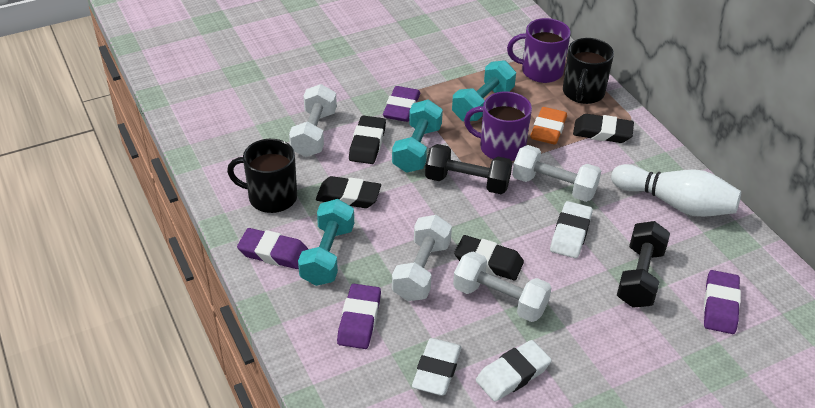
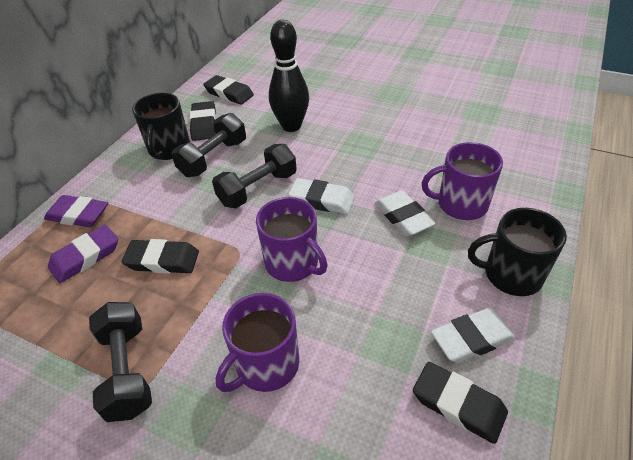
black bowling pin: none = 0 -> [269,20,309,132] = 1
black dumbbell: [425,144,512,194] [617,221,670,308] = 2 -> [89,302,152,422] [171,113,246,177] [212,144,297,208] = 3
orange eraser: [530,107,567,144] = 1 -> none = 0
purple eraser: [237,228,308,269] [337,284,381,349] [383,86,420,122] [704,270,741,334] = 4 -> [44,195,108,227] [48,225,118,283] = 2
purple mug: [464,92,532,161] [507,18,571,83] = 2 -> [216,293,299,392] [256,197,328,282] [422,142,503,220] = 3
turquoise dumbbell: [298,199,354,286] [392,100,443,173] [452,60,516,121] = 3 -> none = 0
white bowling pin: [611,164,741,217] = 1 -> none = 0
white dumbbell: [289,84,337,157] [392,215,452,301] [453,251,552,322] [512,145,601,202] = 4 -> none = 0

